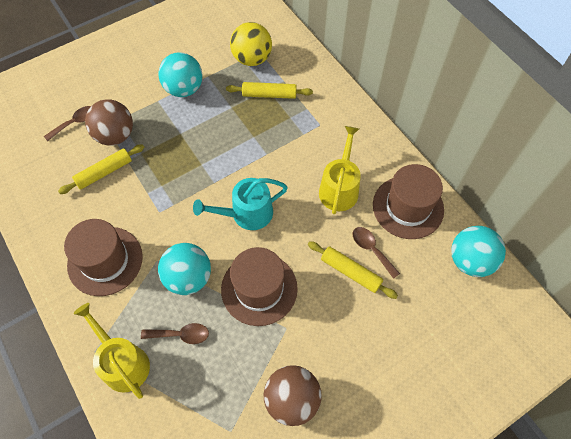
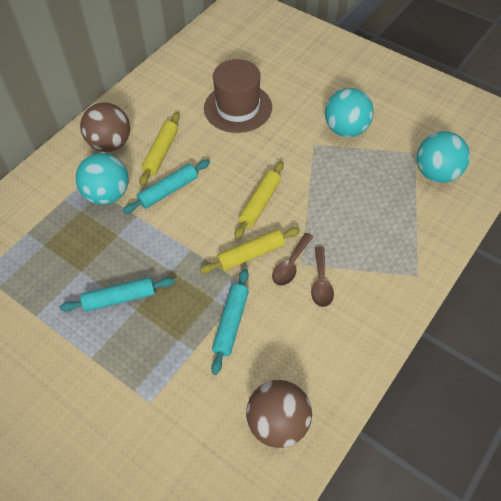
brown hat: [64,219,143,296] [221,247,298,326] [373,164,444,239] = 3 -> [204,59,272,133] = 1
brown spoon: [44,106,91,141] [141,323,209,344] [352,227,400,279] = 3 -> [272,233,313,286] [311,246,334,307] = 2
turquoise rolling pin: none = 0 -> [60,277,175,312] [123,160,210,214] [211,269,249,375] = 3
turquoise watering can: [193,178,288,230] = 1 -> none = 0
yellow ball: [230,22,272,66] = 1 -> none = 0
yellow watering can: [74,303,150,399] [319,126,361,214] = 2 -> none = 0

